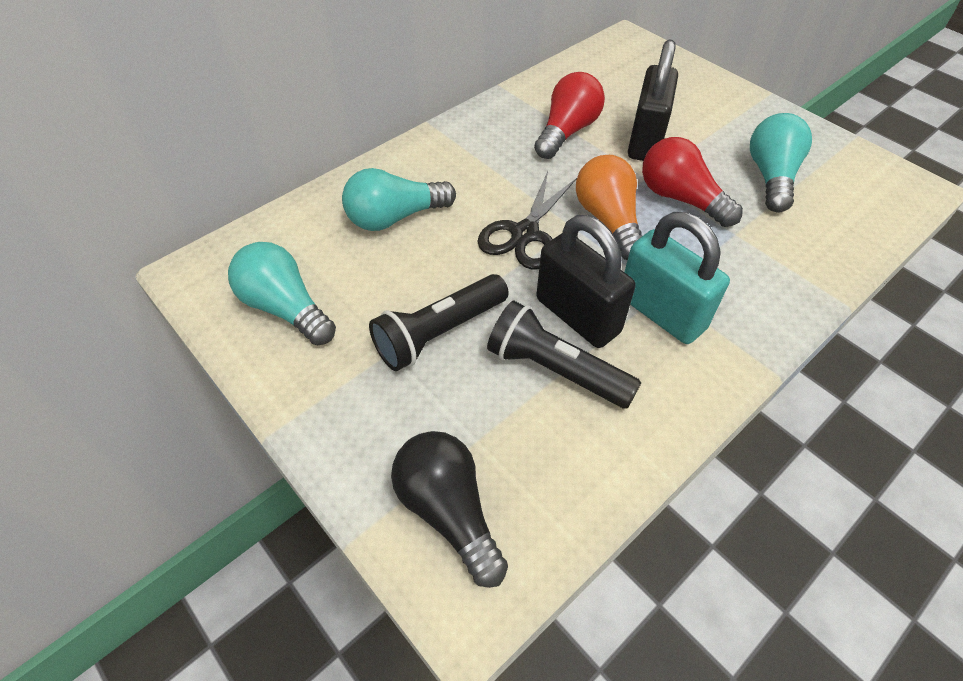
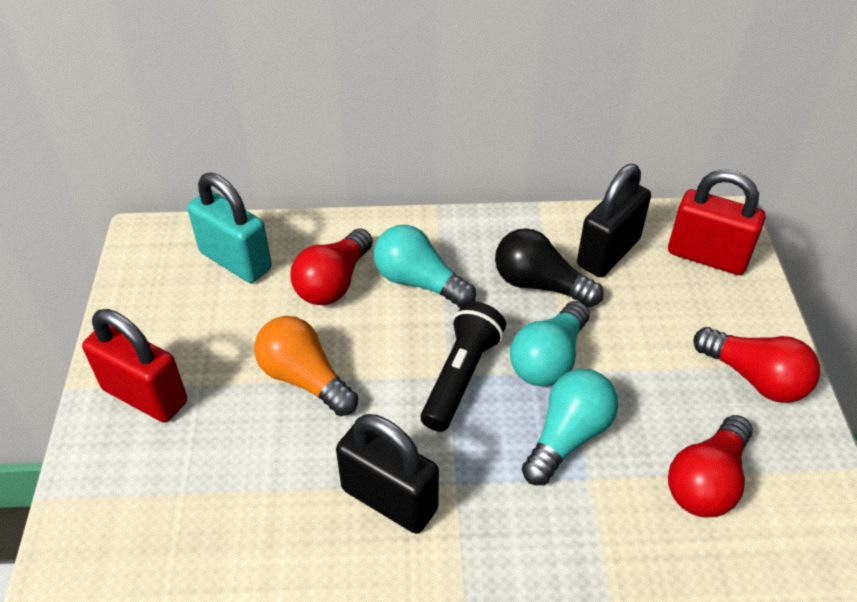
black flashlight: [369,274,509,371] [487,301,641,409] = 2 -> [421,301,506,432] = 1
black scissors: [477,171,577,269] = 1 -> none = 0
red light bulb: [534,72,605,159] [642,137,743,227] = 2 -> [291,228,373,305] [668,415,753,518] [693,327,820,403] = 3
red padlock: none = 0 -> [82,309,187,422] [668,170,765,275] = 2

